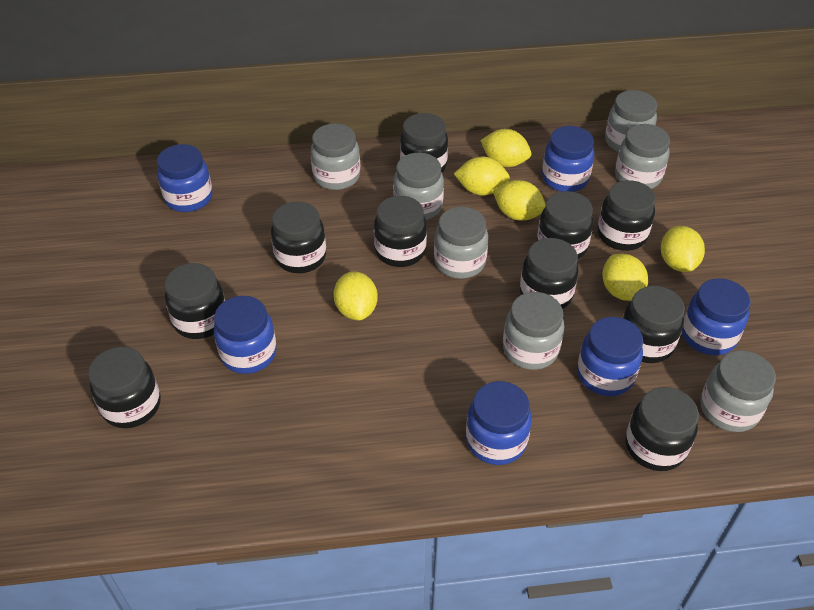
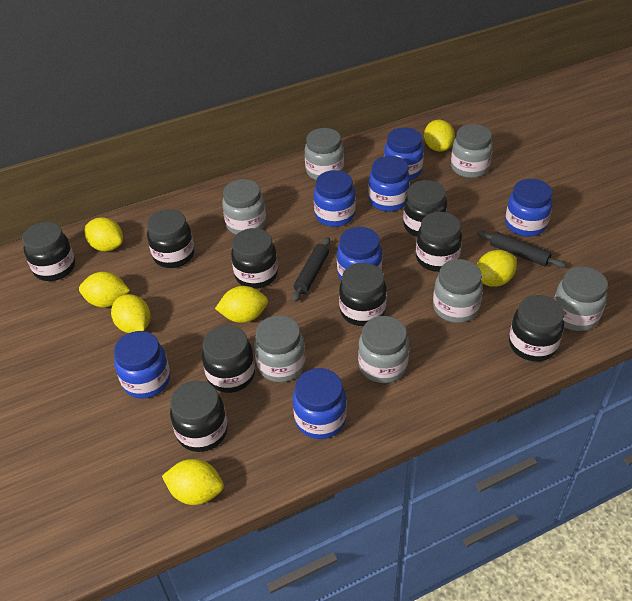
black jar: [88,347,161,428] [165,263,225,339] [271,202,326,273] [374,196,427,267] [400,113,448,172] [520,238,579,309] [537,191,593,259] [597,180,655,251] [623,286,685,363] [625,387,699,471] = 10 -> [22,222,75,281] [147,209,195,268] [170,381,228,452] [202,325,255,393] [231,228,278,289] [339,263,387,326] [403,180,447,237] [416,212,462,272] [509,295,564,361] = 9
black rolling pin: none = 0 -> [292,237,330,302] [477,231,566,268] = 2
blue jar: [157,144,213,212] [214,296,277,374] [466,381,532,465] [542,126,594,192] [577,317,643,396] [682,278,751,355] = 6 -> [114,331,170,399] [293,368,347,439] [314,170,356,227] [337,227,382,281] [368,156,410,212] [384,127,424,180] [505,179,553,237] = 7
yellow lemon: [334,271,378,320] [454,157,510,195] [480,129,531,167] [493,180,546,221] [602,254,648,301] [661,226,705,272] = 6 -> [79,272,130,308] [85,217,123,251] [111,294,150,333] [162,459,224,505] [215,286,268,323] [424,120,455,152] [477,250,517,287] = 7

